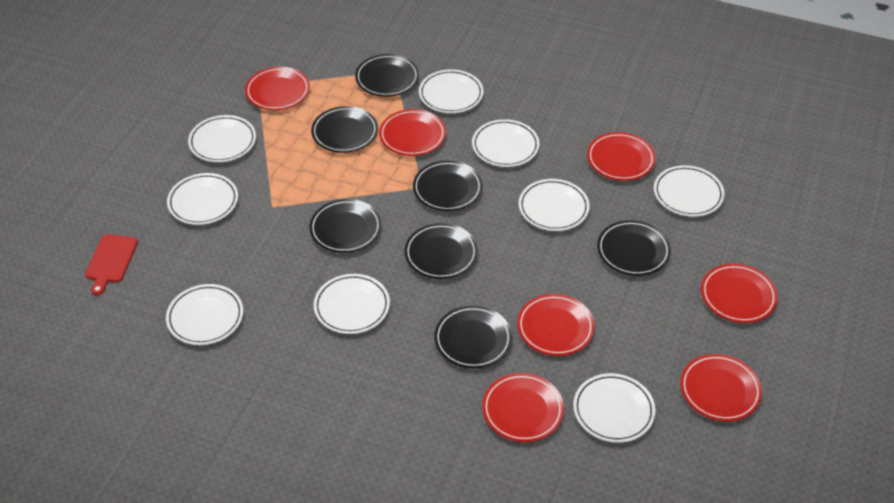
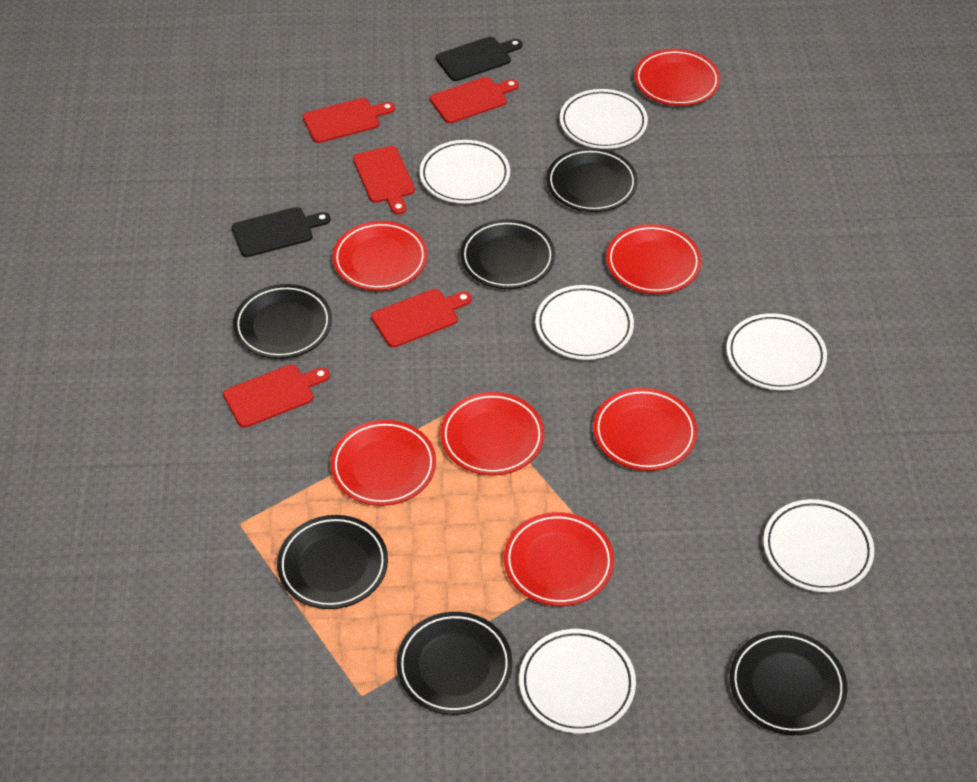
black cutting board: none = 0 -> [231,207,331,257] [436,37,522,81] = 2
black plate: [309,199,381,253] [311,106,378,153] [355,54,419,97] [405,223,478,279] [413,160,483,211] [434,305,512,369] [597,220,671,276] = 7 -> [233,284,332,359] [277,515,388,609] [396,612,512,715] [460,219,555,289] [546,148,638,212] [730,631,847,735] = 6
red cutting board: [85,234,138,296] = 1 -> [223,364,330,428] [303,98,395,143] [353,146,415,215] [371,289,472,348] [430,77,519,123] = 5
white plate: [166,284,243,345] [167,173,238,225] [188,115,256,162] [314,274,390,334] [419,69,484,113] [472,119,539,167] [519,179,590,231] [573,373,655,443] [654,165,725,217] = 9 -> [419,140,510,204] [519,629,636,733] [535,285,634,360] [560,89,648,149] [726,313,827,390] [763,499,874,592] = 6

